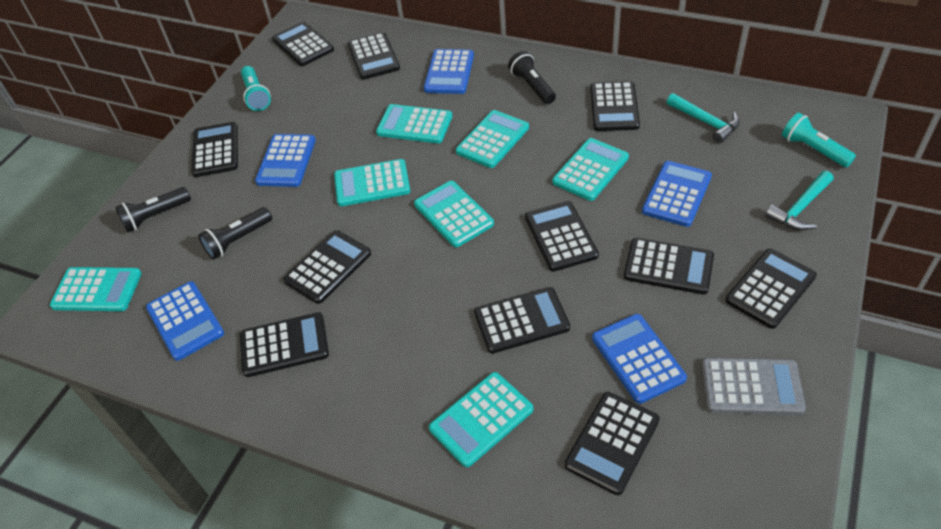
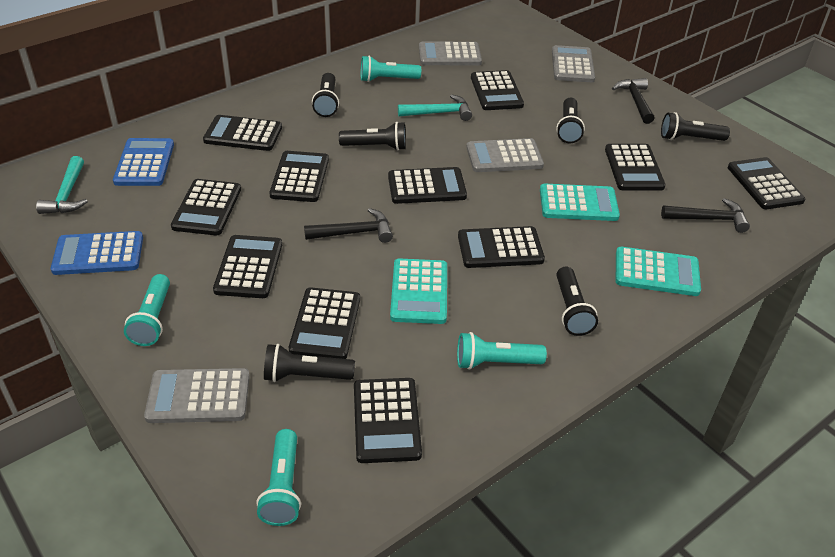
black flashlight: [115,187,191,232] [198,207,272,259] [508,51,556,104] = 3 -> [264,344,355,382] [312,73,339,117] [339,122,406,151] [556,98,585,143] [556,267,598,336] [661,112,730,141] = 6
black hammer: none = 0 -> [304,208,393,243] [612,78,655,124] [661,198,750,233] = 3
blue calculator: [146,281,224,361] [255,134,316,187] [424,49,474,94] [592,314,687,404] [642,161,712,227] = 5 -> [51,231,143,275] [113,138,174,186] = 2
grey calculator: [702,358,806,415] = 1 -> [144,368,250,423] [419,42,482,65] [466,138,544,172] [552,45,595,82] = 4
turquoise calculator: [50,267,142,311] [334,159,410,206] [376,104,452,143] [414,181,494,247] [429,372,533,467] [456,110,529,168] [553,138,629,201] = 7 -> [390,258,447,324] [540,184,620,221] [616,247,701,296] = 3
turquoise flashlight: [241,66,271,111] [782,112,856,167] = 2 -> [124,274,170,346] [256,429,301,526] [361,55,421,82] [457,332,547,370] = 4

